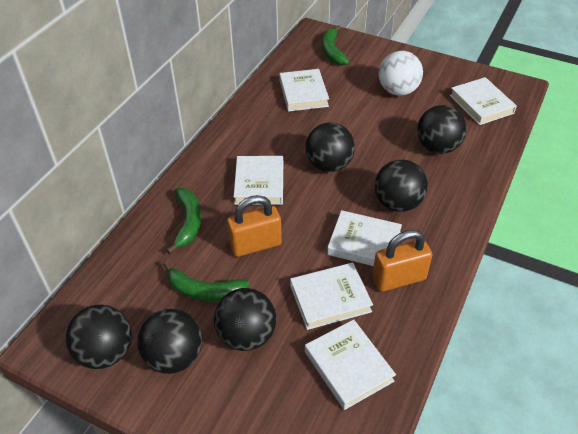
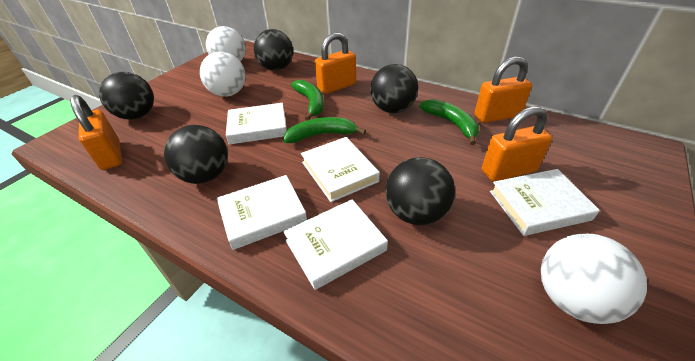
black ball: [66,305,132,369] [137,309,202,374] [214,288,276,351] [305,122,355,172] [375,159,428,212] [417,105,467,154] = 6 -> [99,72,154,120] [164,125,228,184] [254,29,293,71] [370,64,418,113] [386,157,455,225] = 5
orange padlock: [227,195,282,257] [372,230,432,292] = 2 -> [70,95,122,170] [315,33,356,94] [475,56,532,123] [482,106,552,182] = 4
white ball: [379,51,423,96] = 1 -> [200,51,246,97] [206,26,246,62] [541,234,647,324] = 3
white book: [234,156,283,205] [279,69,329,112] [290,263,373,330] [305,319,396,410] [327,210,402,266] [450,77,517,125] = 6 -> [217,175,307,250] [226,103,287,145] [283,199,388,290] [301,137,380,202] [490,169,600,236] = 5

